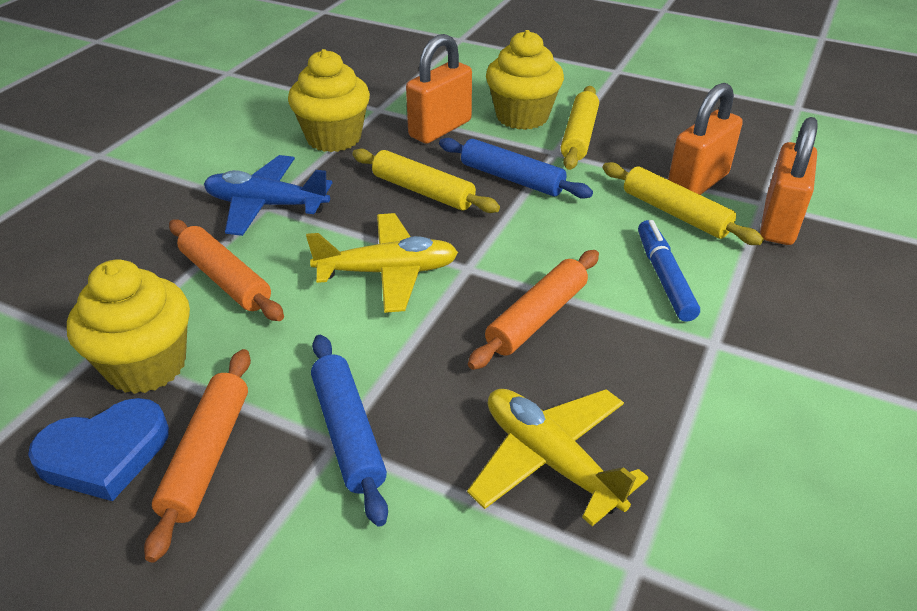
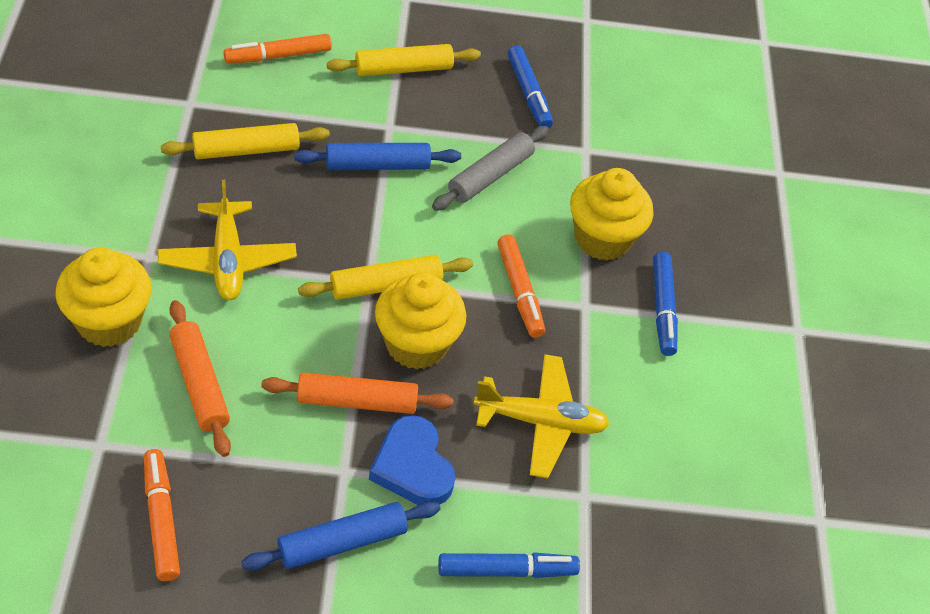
blue marker: [638,220,700,322] = 1 -> [438,552,580,578] [507,46,553,128] [653,252,678,356] = 3
blue plane: [204,155,332,236] = 1 -> none = 0
grey rolling pin: none = 0 -> [432,126,549,211] = 1
orange marker: none = 0 -> [144,449,180,581] [223,34,332,64] [497,234,545,338] = 3
orange padlock: [406,34,472,144] [668,83,743,195] [760,117,818,245] = 3 -> none = 0
orange rolling pin: [144,349,251,563] [169,219,284,321] [468,250,599,370] = 3 -> [169,300,231,457] [261,372,453,414] = 2

